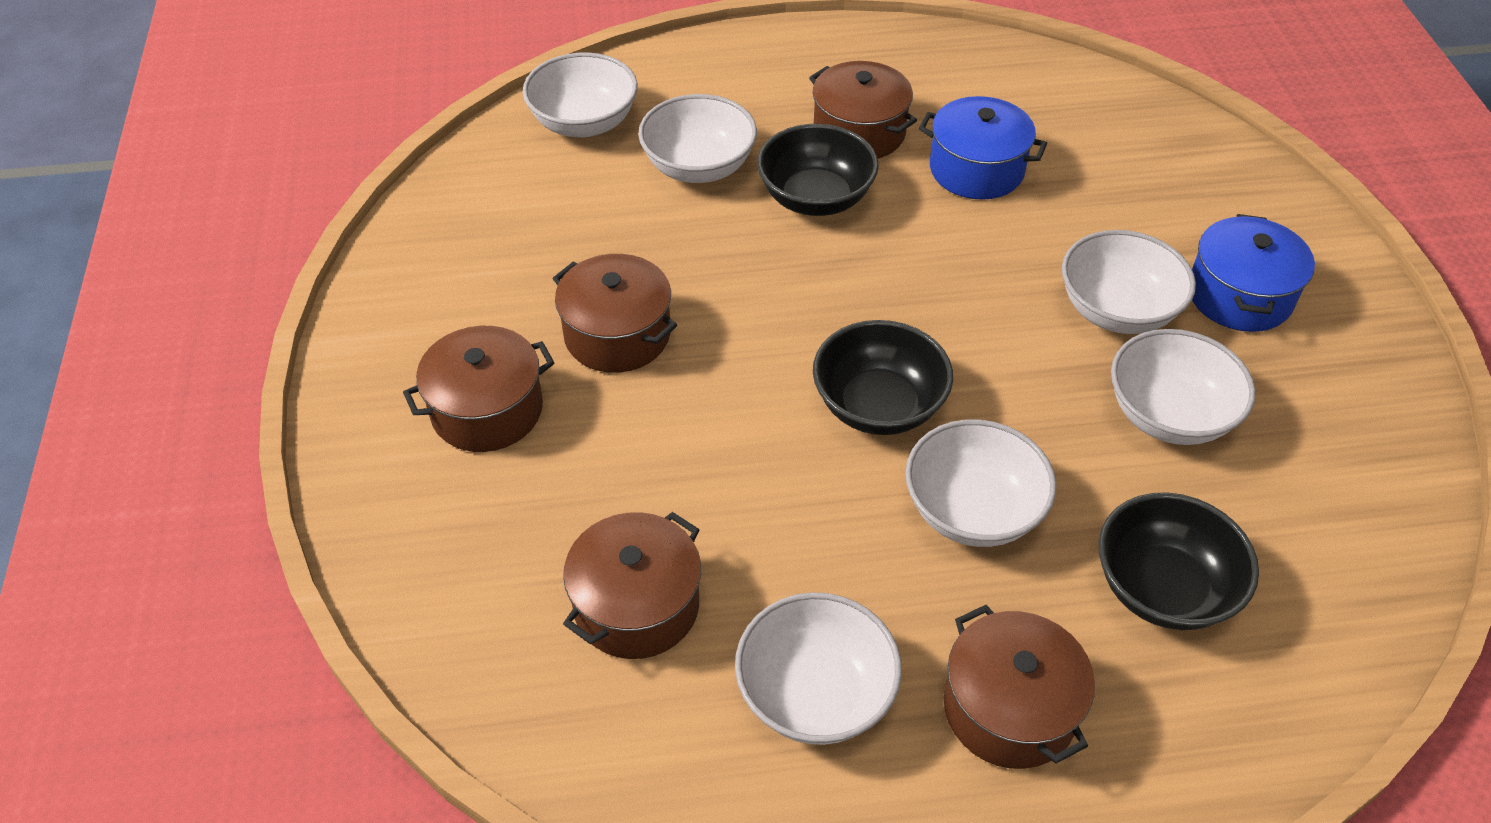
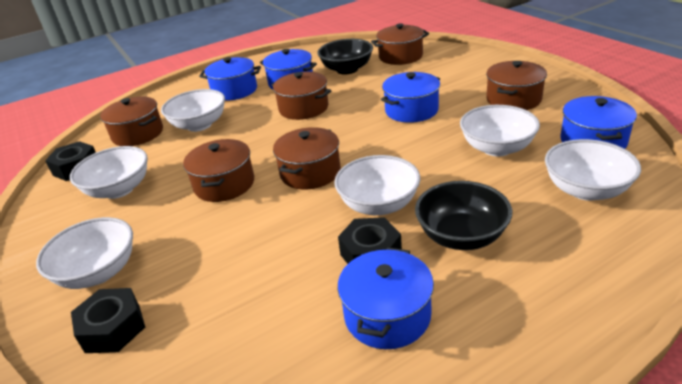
black bowl: [757,124,879,216] [813,320,953,435] [1099,492,1259,630] = 3 -> [318,39,373,74] [415,181,512,250] = 2
black nut: none = 0 -> [45,141,96,181] [71,288,145,353] [338,217,402,264] = 3
blue pot: [919,96,1047,200] [1192,214,1315,332] = 2 -> [199,57,261,101] [260,49,317,90] [338,247,434,349] [381,72,440,123] [560,96,637,149] = 5
brown pot: [403,326,554,452] [552,254,677,373] [563,512,701,659] [809,61,917,158] [944,605,1095,769] = 5 -> [100,97,163,146] [183,139,254,202] [271,72,331,120] [273,127,341,190] [371,24,429,65] [486,61,547,110] = 6

